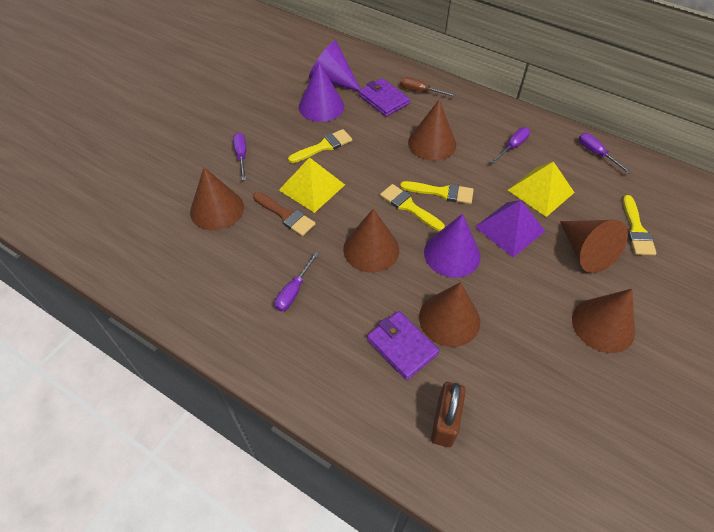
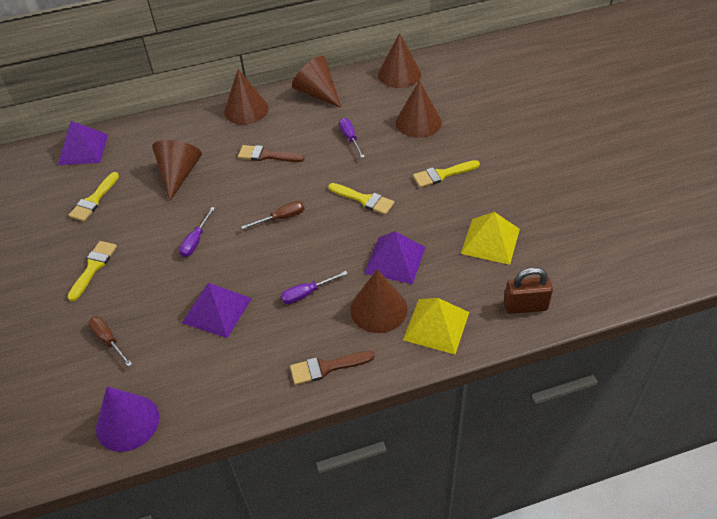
brown brush: [253,192,316,236] = 1 -> [238,145,305,162] [290,351,375,385] = 2
brown screwdriver: [400,77,456,97] = 1 -> [89,317,132,367] [241,201,305,229] = 2
purple cone: [299,63,344,122] [309,40,360,91] [424,214,481,278] = 3 -> [96,386,159,452] = 1
purple pyramid: [475,200,545,257] = 1 -> [58,121,108,165] [182,283,252,338] [364,231,426,284] = 3
purple screwdriver: [233,133,246,180] [275,252,319,311] [491,127,530,164] [579,133,631,174] = 4 -> [179,207,215,257] [281,271,348,304] [339,118,365,158] = 3
purple wallet: [359,78,410,117] [367,311,439,380] = 2 -> none = 0

